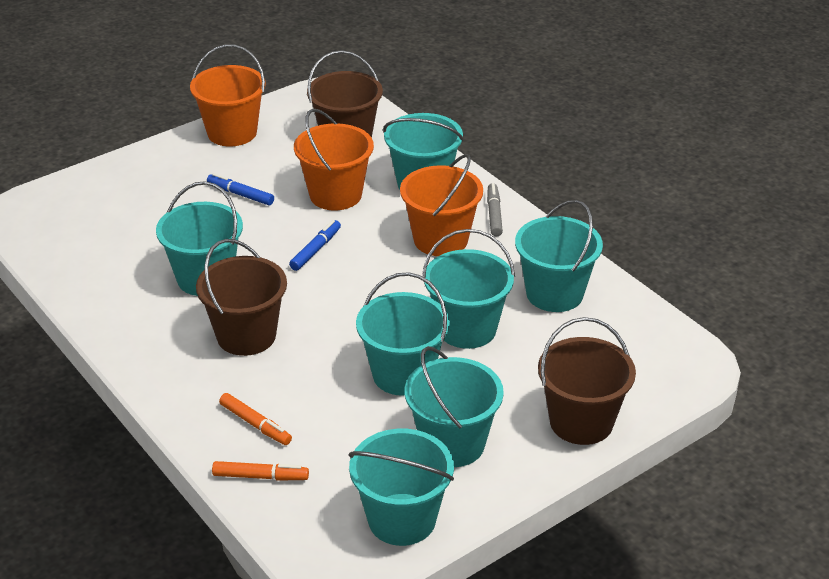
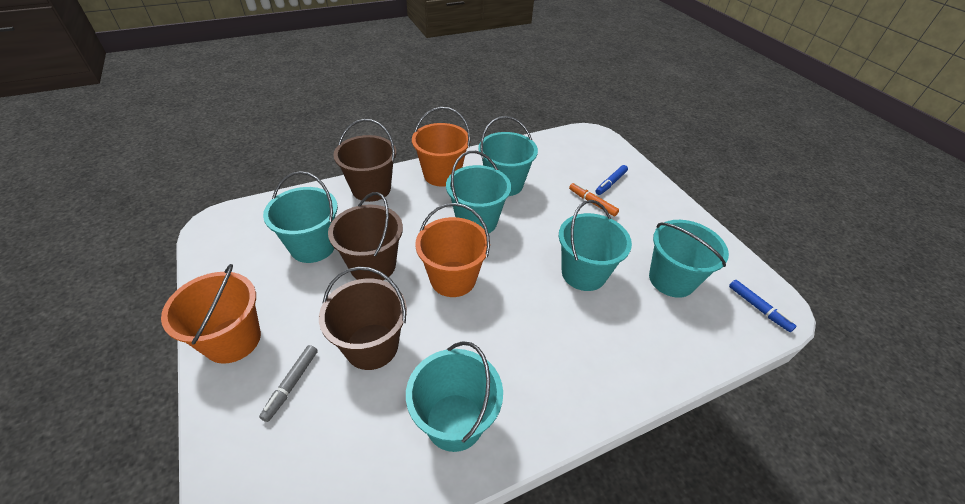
orange marker: [212,461,309,481] [219,393,292,445] = 2 -> [569,183,619,216] = 1
turquoise bucket: [156,181,243,296] [349,429,454,546] [356,272,450,396] [383,113,464,190] [405,346,504,467] [422,229,515,349] [515,200,603,312] = 7 -> [263,171,338,263] [406,341,503,452] [446,151,511,233] [478,116,538,196] [559,200,632,291] [649,220,729,298] = 6

